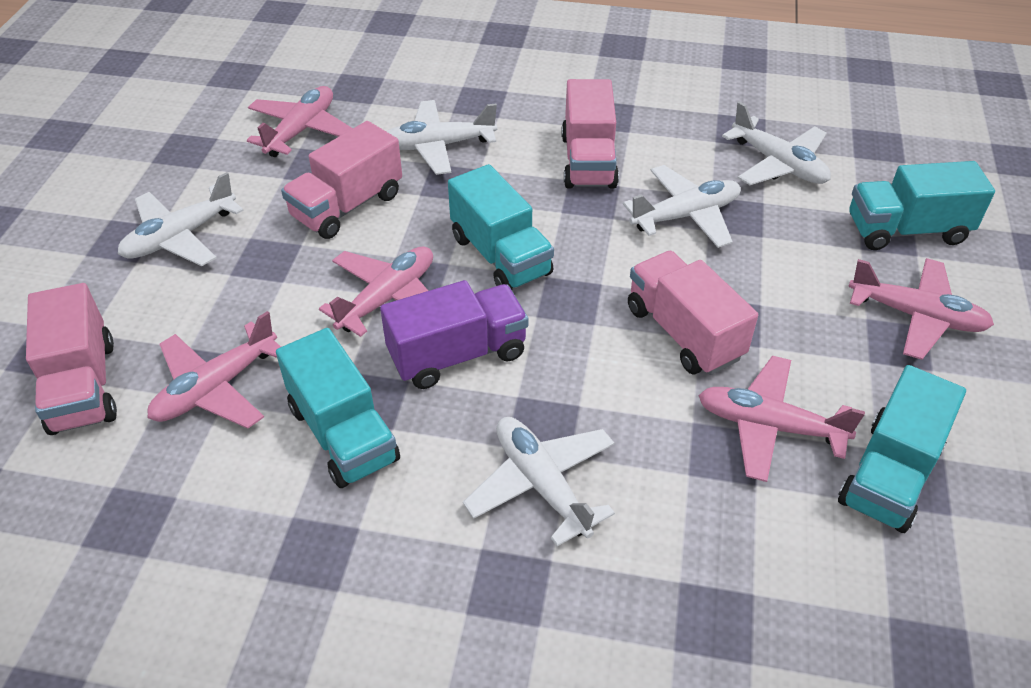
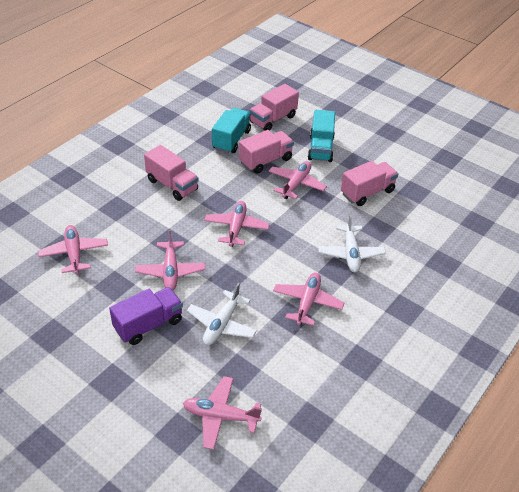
pink plane: [147,311,281,429] [247,86,353,157] [319,246,433,337] [698,356,865,482] [848,258,994,360] = 5 -> [38,225,108,274] [135,230,205,290] [183,376,262,450] [204,201,270,247] [269,161,327,199] [273,272,344,326] = 6
turquoise truck: [276,328,400,488] [448,164,554,290] [838,365,966,533] [849,161,995,250] = 4 -> [212,108,251,153] [308,110,335,162] = 2
white plane: [118,172,244,266] [386,100,497,175] [463,417,615,546] [623,165,741,248] [722,101,831,185] = 5 -> [187,283,257,345] [318,214,386,272] = 2

